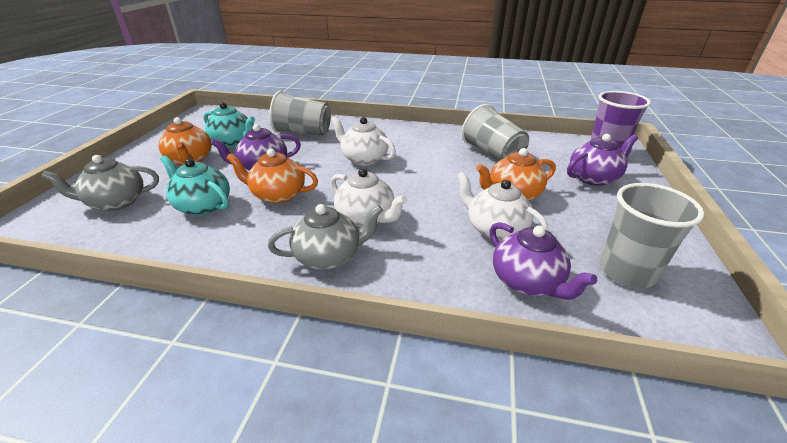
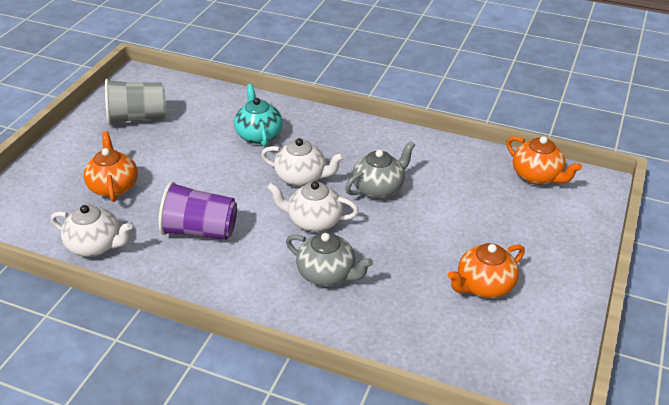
grey cup: [269,91,331,136] [462,104,529,161] [600,183,705,288] = 3 -> [105,79,166,125] = 1
purple teapot: [211,124,301,171] [490,222,597,300] [567,134,638,186] = 3 -> none = 0
turquoise teapot: [160,155,230,216] [203,102,255,147] = 2 -> [234,84,283,147] = 1

